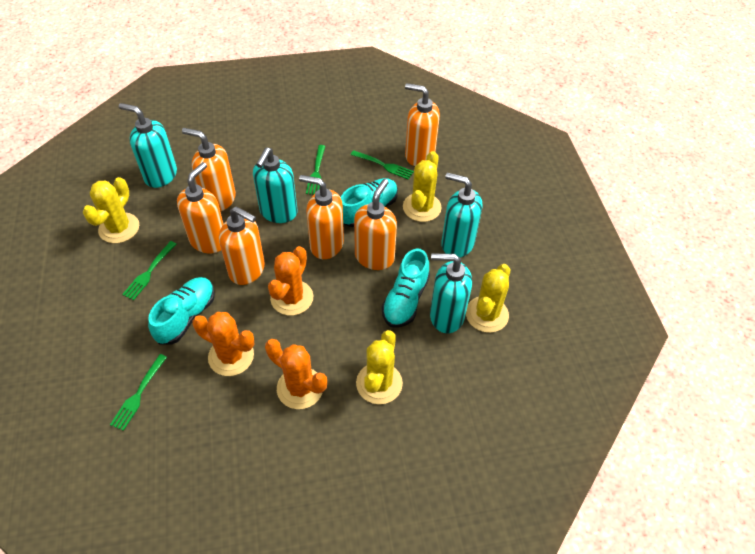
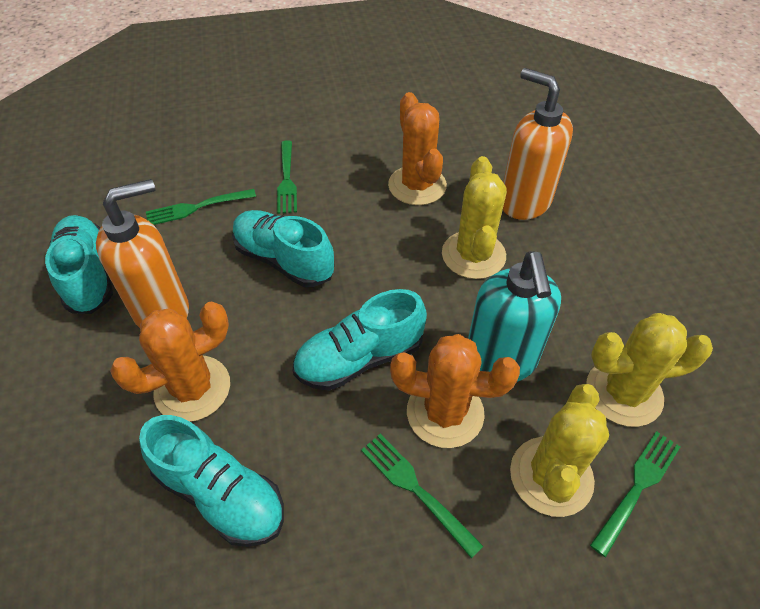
orange soap dispenser: [177,162,223,253] [182,128,236,212] [219,206,265,285] [299,175,344,259] [354,179,397,270] [405,83,440,166] = 6 -> [96,179,189,328] [503,68,573,220] = 2
turquoise shoe: [148,277,215,345] [341,178,398,227] [382,249,430,328] = 3 -> [45,215,113,314] [139,415,284,547] [232,210,335,287] [293,289,427,391] = 4
turquoise soap dispenser: [119,103,177,188] [253,148,298,223] [430,253,472,333] [441,172,482,258] = 4 -> [468,251,561,382] = 1
yellow cactus: [82,177,139,243] [356,330,403,404] [403,151,441,222] [466,264,510,333] = 4 -> [442,156,507,279] [510,384,609,517] [586,313,713,427] = 3

